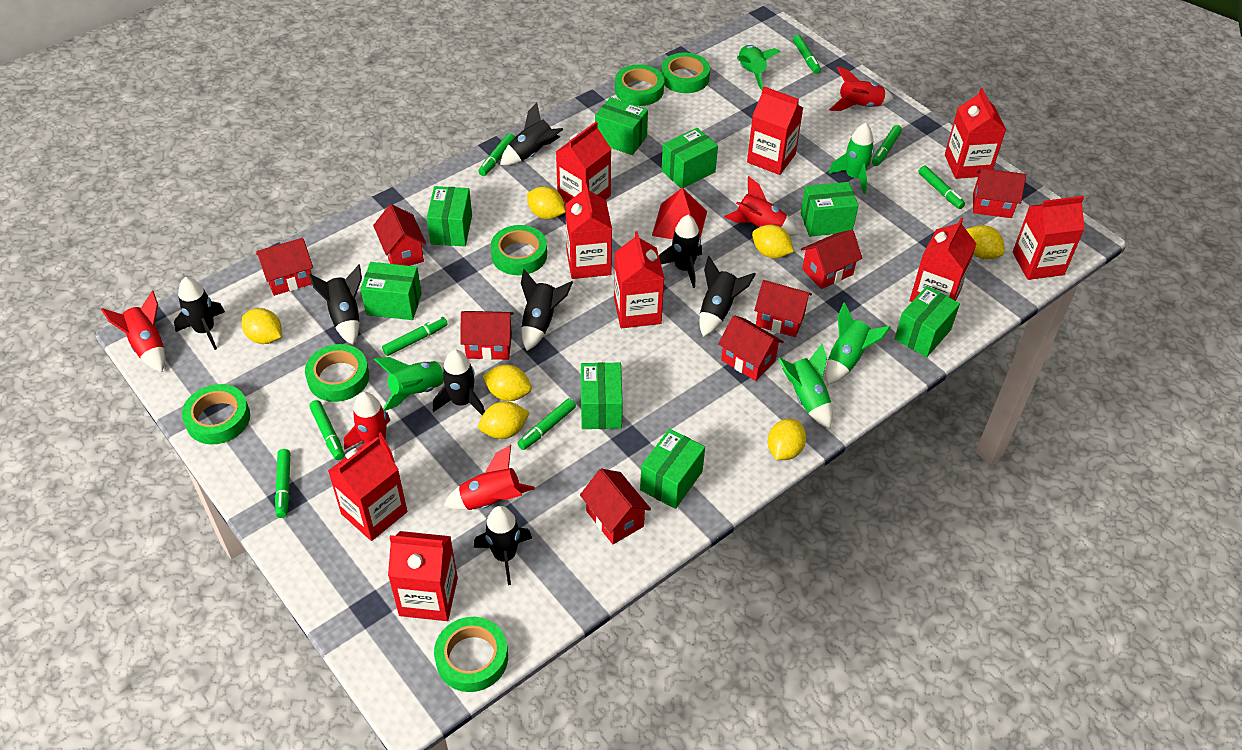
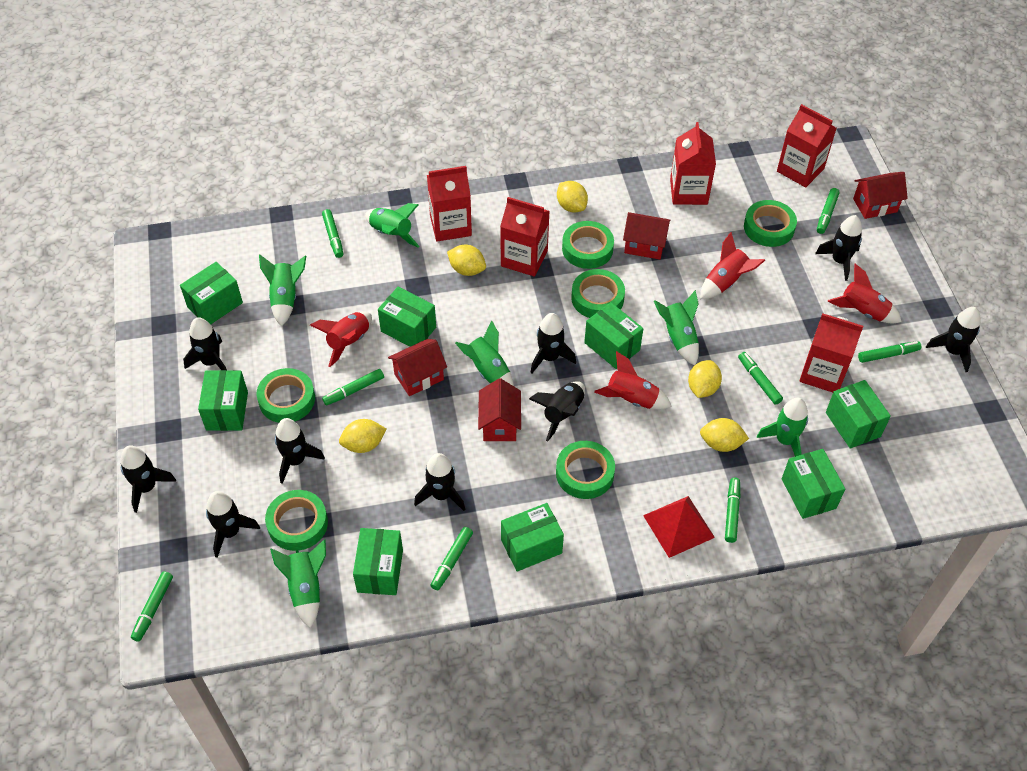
black rocket: [174,277,225,350] [308,265,362,345] [433,349,485,416] [474,506,532,585] [500,103,563,165] [521,269,573,351] [659,215,702,288] [699,256,756,337] = 8 -> [120,446,176,513] [183,317,227,370] [206,491,260,558] [275,418,325,484] [414,453,465,511] [529,381,585,442] [530,313,576,373] [815,215,862,281] [926,307,981,372] = 9
green rocket: [374,357,444,411] [737,45,780,90] [778,344,833,429] [826,302,891,385] [828,123,874,194] = 5 -> [259,255,306,327] [270,539,326,628] [365,203,419,247] [455,321,514,386] [654,290,699,366] [757,398,808,457] = 6
red carton: [328,437,407,541] [388,531,458,621] [556,122,611,203] [565,184,612,279] [614,231,664,328] [747,86,803,175] [910,218,977,302] [945,88,1006,179] [1013,196,1085,280] = 9 -> [427,166,472,241] [500,197,550,277] [670,122,716,205] [777,104,836,187] [799,313,863,392] = 5
red house: [256,238,313,296] [373,204,426,266] [460,311,513,360] [580,469,651,544] [718,315,784,381] [754,280,812,337] [801,230,863,289] [973,168,1026,218] = 8 -> [388,339,447,396] [478,378,521,441] [623,212,671,260] [853,172,908,219] = 4
red rocket: [101,291,165,372] [344,392,395,463] [443,445,535,510] [724,176,798,236] [829,66,893,111] = 5 -> [310,312,372,367] [594,351,672,409] [700,232,765,299] [828,264,902,324] = 4
yellow lemon: [241,308,282,344] [478,401,530,439] [483,365,532,401] [527,186,565,219] [752,225,794,258] [768,419,806,460] [966,225,1005,259] = 7 -> [339,419,387,453] [447,245,486,276] [557,181,588,213] [688,360,722,398] [700,418,749,452] = 5

